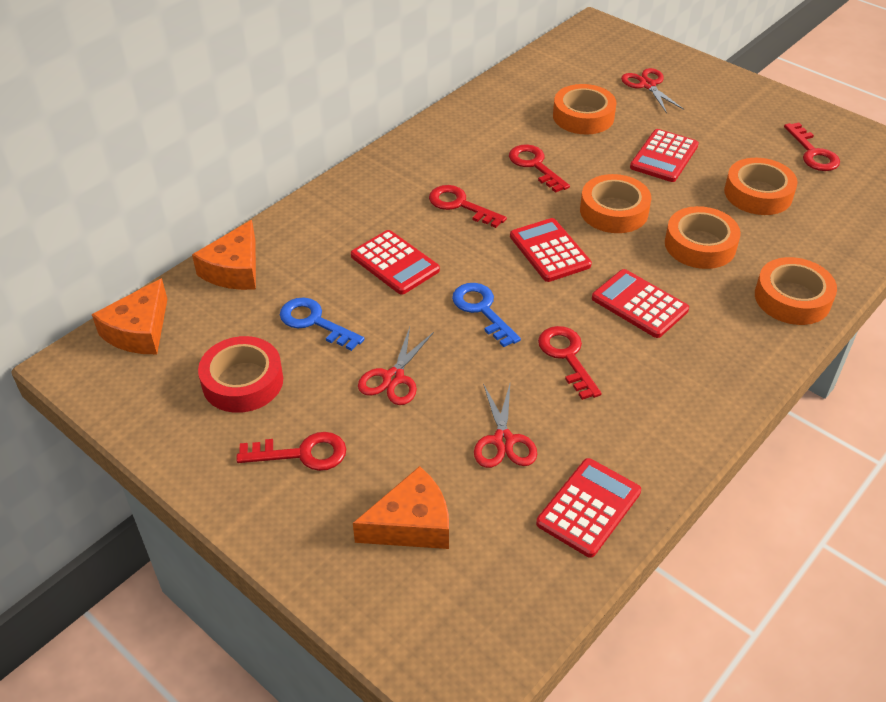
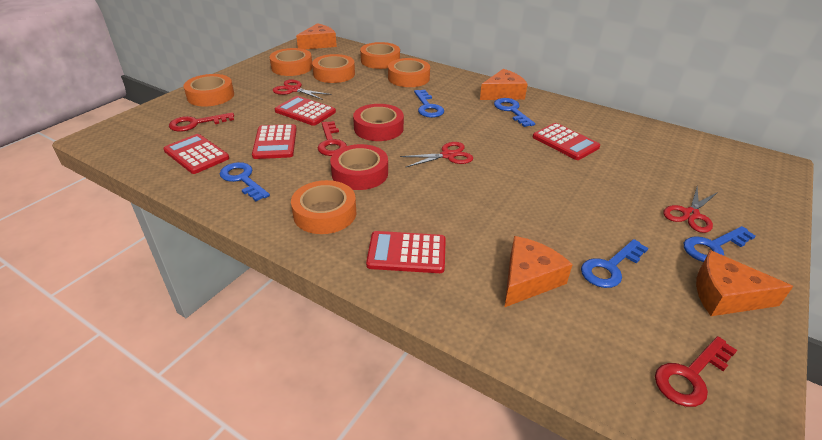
blue key: [280,297,365,351] [452,283,521,347] = 2 -> [220,162,270,201] [414,90,444,118] [494,98,535,127] [581,239,648,288] [684,226,756,262] = 5
orange cheese: [92,278,167,354] [192,220,256,290] [353,466,449,549] = 3 -> [296,23,337,49] [480,69,528,100] [505,236,573,307] [696,250,793,316] = 4
orange tape: [553,84,616,134] [580,174,651,233] [665,206,741,269] [724,158,798,215] [755,257,837,325] = 5 -> [183,74,234,106] [270,48,313,76] [291,180,356,234] [312,54,355,83] [360,42,400,69] [388,58,430,87] = 6
red key: [236,432,346,471] [429,185,507,228] [509,144,570,193] [538,326,602,400] [784,123,840,171] = 5 -> [169,112,234,132] [318,121,347,156] [655,336,737,407] = 3
red tape: [198,336,283,413] = 1 -> [330,144,388,190] [353,104,404,141] = 2

